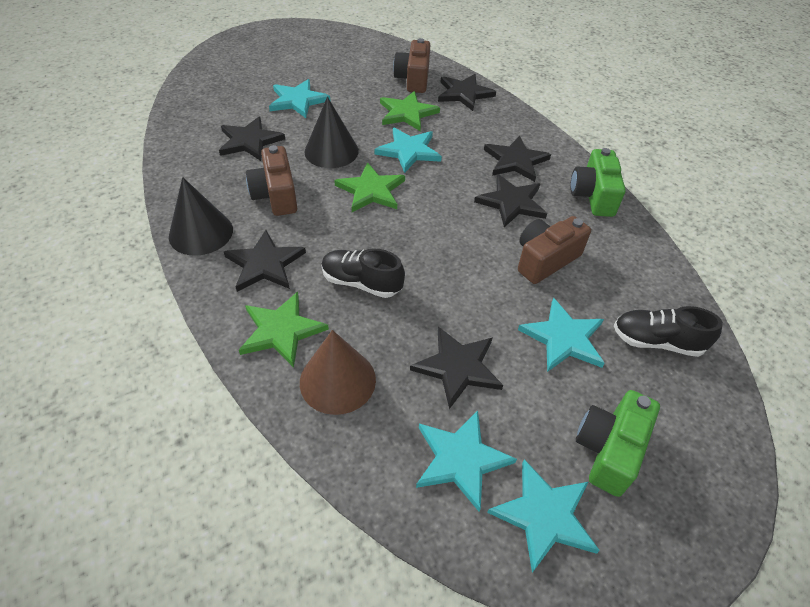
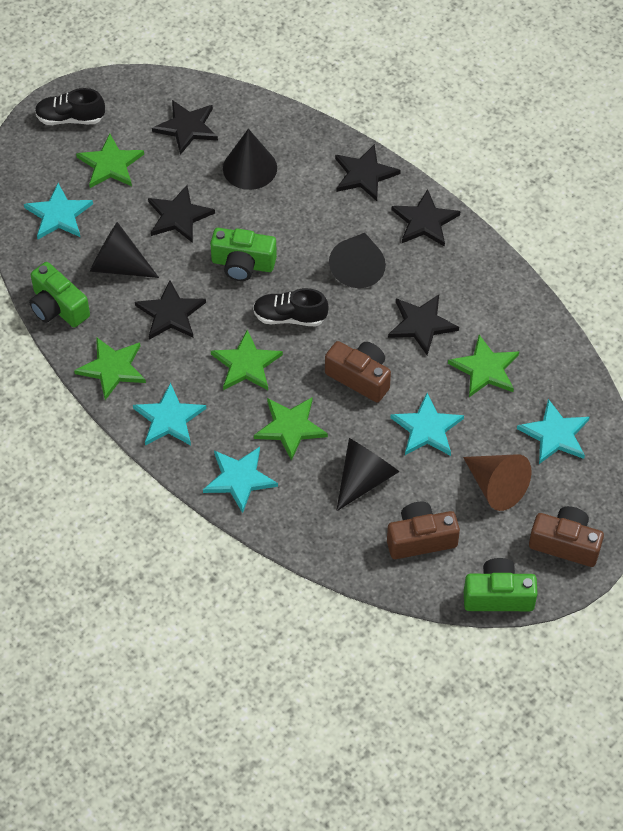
black cone: [169,177,233,256] [305,97,359,168] = 2 -> [90,222,159,278] [223,129,277,190] [329,233,386,288] [336,438,399,511] = 4
green camera: [570,148,626,217] [576,390,660,497] = 2 -> [29,262,90,327] [210,228,277,281] [464,558,538,611] = 3
green star: [239,292,329,368] [334,162,405,212] [380,91,440,131] = 3 -> [74,337,146,400] [76,134,144,188] [211,330,283,390] [254,398,328,461] [448,335,519,397] = 5

